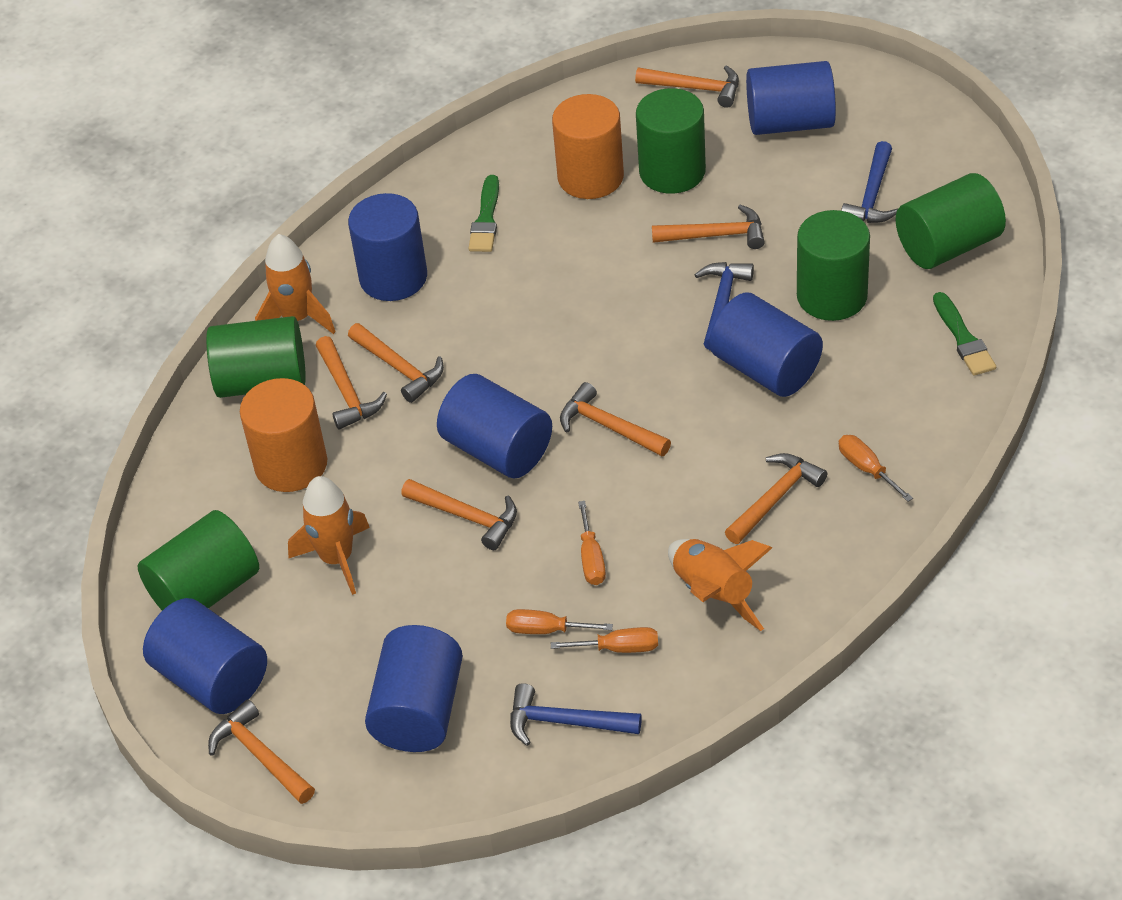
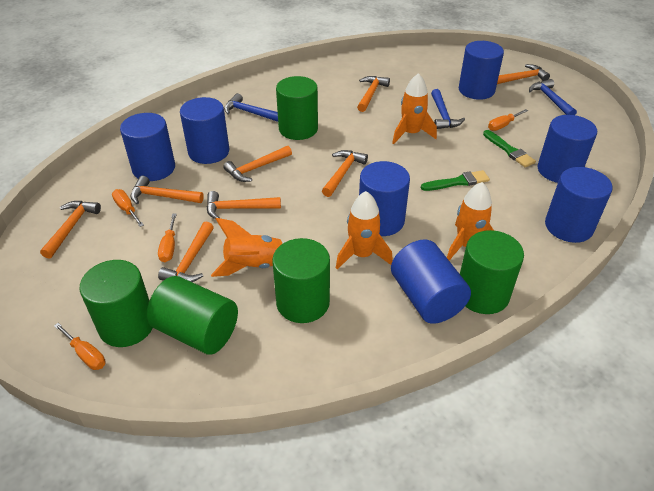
blue cylinder: [143,598,267,714] [348,193,427,301] [365,625,463,752] [437,374,552,478] [709,293,823,397] [746,61,836,135] = 6 -> [120,113,175,181] [180,97,229,164] [359,161,410,236] [391,239,471,324] [459,41,504,100] [537,115,597,183] [545,167,613,243] = 7
orange cylinder: [240,378,327,492] [552,94,624,199] = 2 -> none = 0
orange rocket: [255,234,336,334] [288,476,370,595] [668,539,772,631] = 3 -> [211,218,285,277] [336,191,393,269] [392,73,437,144] [447,182,494,260] = 4

